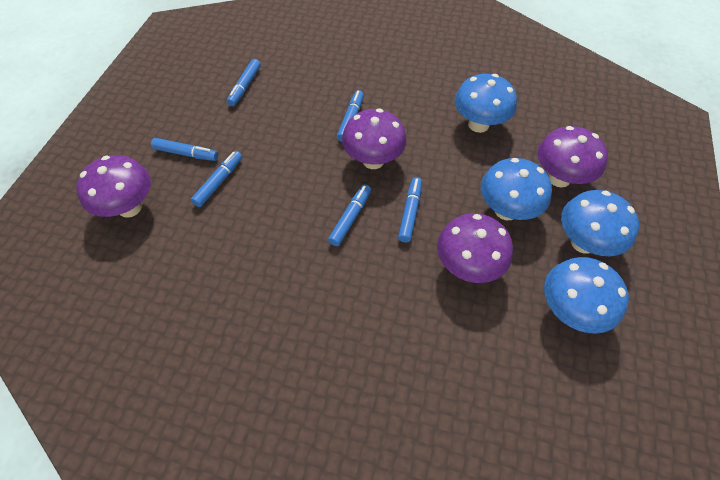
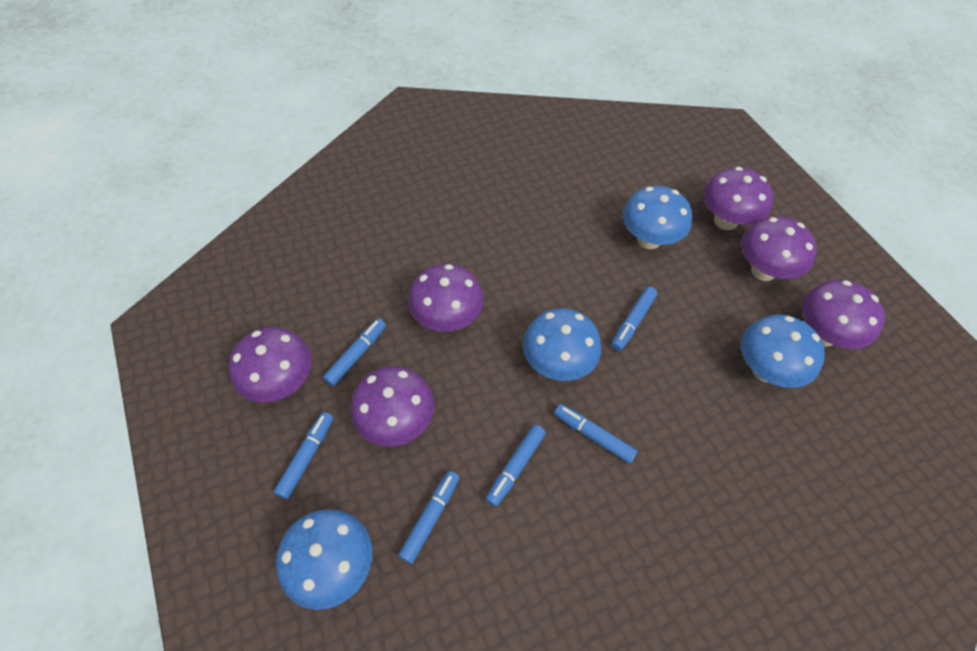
purple mushroom: [76,155,151,218] [342,109,407,169] [437,213,513,283] [538,126,608,188] = 4 -> [229,327,312,403] [351,366,434,447] [408,264,484,332] [703,167,773,230] [741,217,817,281] [802,280,885,349] = 6

